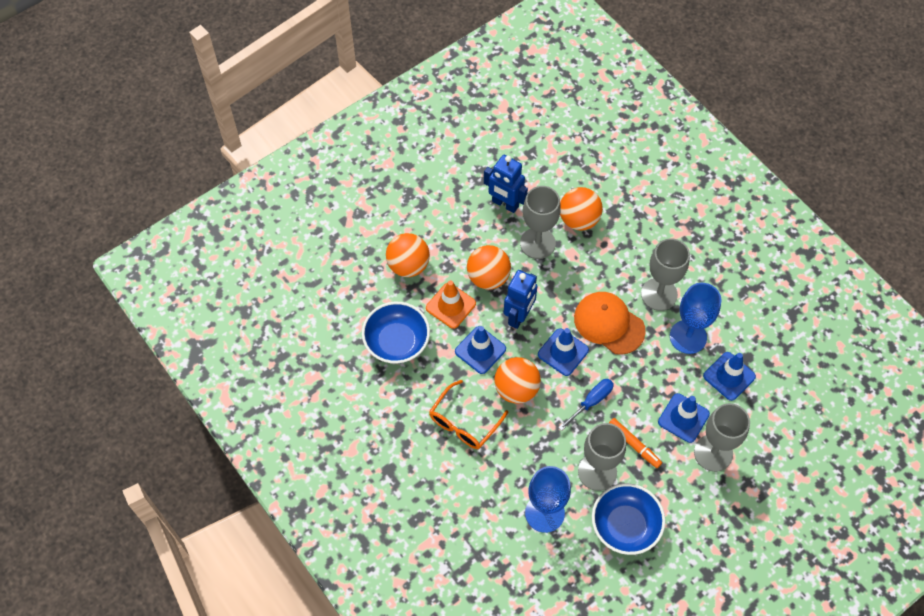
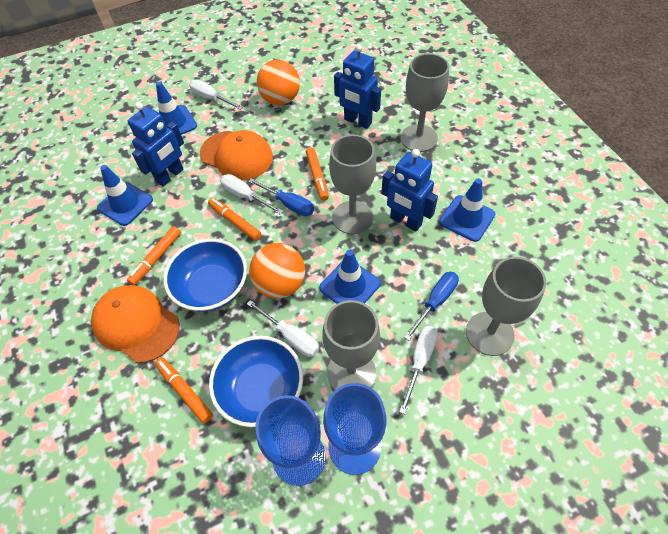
blue robot: [484,155,528,213] [504,270,537,329] = 2 -> [128,102,184,187] [334,44,381,129] [381,149,438,231] = 3
blue screwdriver: [558,379,614,431] = 1 -> [248,179,314,216] [404,272,459,341] = 2
orange ball: [386,233,430,277] [467,245,511,289] [494,357,541,404] [560,187,603,230] = 4 -> [249,243,305,299] [257,59,300,105] = 2
orange cap: [574,292,646,355] = 1 -> [91,285,180,363] [200,130,273,180] = 2
orange glasses: [429,380,508,449] = 1 -> none = 0
orange marker: [609,418,662,468] = 1 -> [127,226,181,285] [155,357,213,423] [208,198,262,241] [306,147,329,201] = 4
orange traffic cone: [426,280,476,329] = 1 -> none = 0
white screwdriver: none = 0 -> [189,80,243,110] [220,174,283,214] [247,300,319,357] [399,326,438,414] = 4

